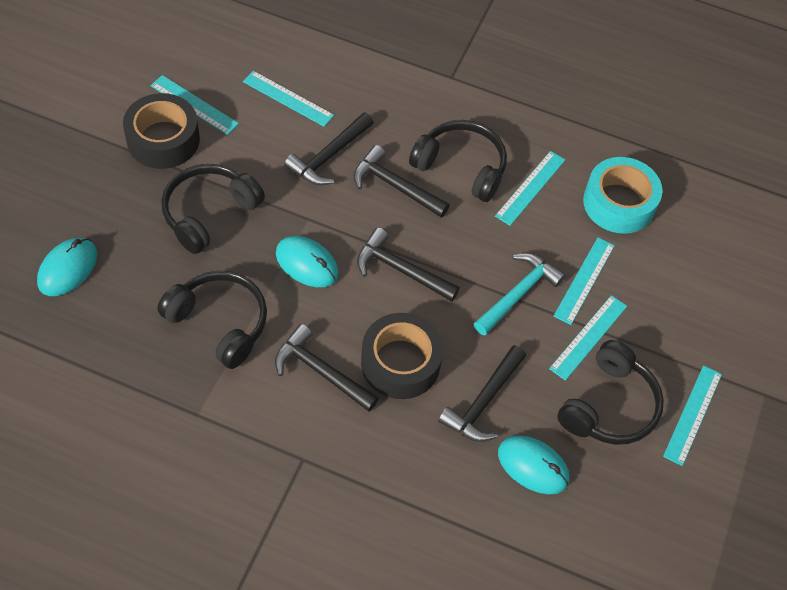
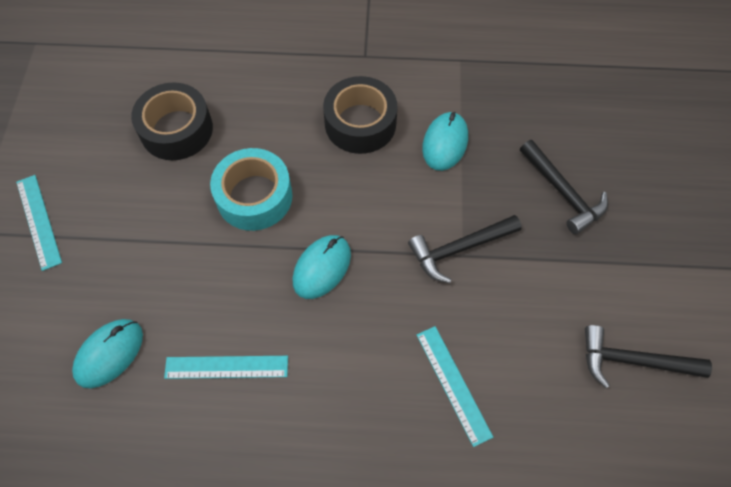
black hammer: [275,324,379,412] [284,112,374,185] [354,145,450,218] [357,227,460,302] [438,345,526,442] = 5 -> [408,215,522,283] [520,140,608,234] [585,325,712,388] = 3
black headphones: [157,271,267,369] [161,164,265,254] [409,120,507,202] [557,340,664,445] = 4 -> none = 0
turquoise hammer: [474,253,566,336] = 1 -> none = 0
turquoise ruler: [150,75,239,135] [243,71,334,127] [495,151,565,226] [549,295,627,381] [554,237,615,325] [663,365,722,466] = 6 -> [16,175,62,271] [164,356,288,379] [417,326,493,447] = 3

